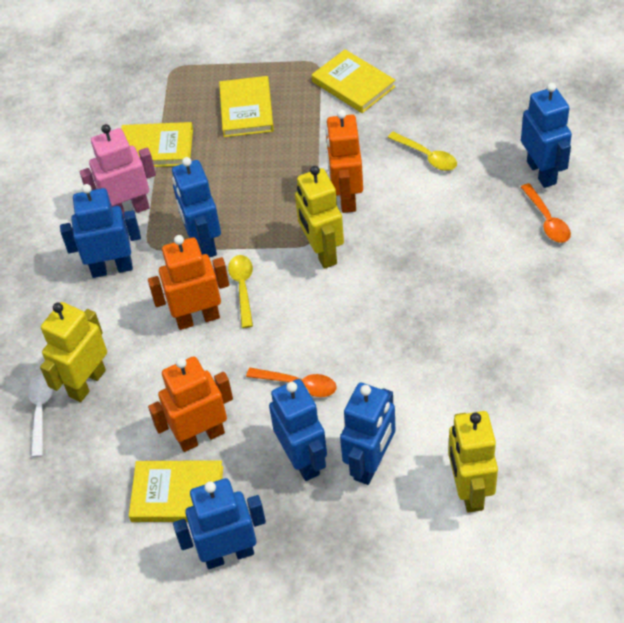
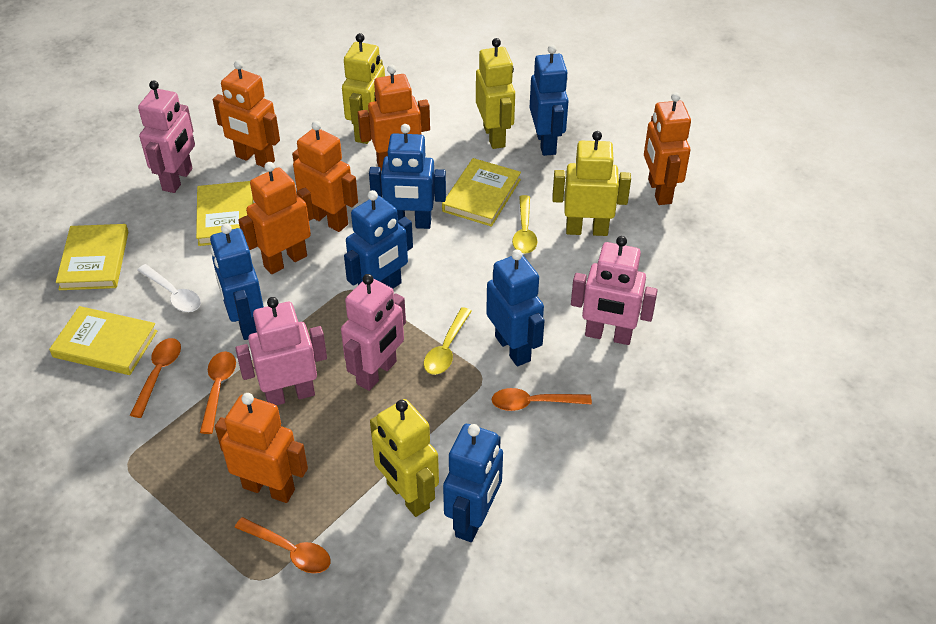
orange robot: [148,235,229,330] [148,356,233,452] [326,110,363,213] = 3 -> [213,60,280,168] [215,393,308,503] [238,162,314,274] [292,121,358,232] [358,65,430,171] [644,92,691,205] = 6
orange spoon: [246,368,337,397] [521,183,571,243] = 2 -> [130,338,181,418] [200,351,236,434] [235,517,330,573] [492,388,592,411] = 4
pink robot: [80,124,156,217] = 1 -> [138,80,195,193] [235,297,327,406] [341,274,406,391] [571,236,658,345] = 4
yellow robot: [40,302,107,402] [295,166,344,269] [448,411,498,513] = 3 -> [342,33,385,144] [370,399,439,517] [476,38,515,149] [552,131,631,236] = 4

